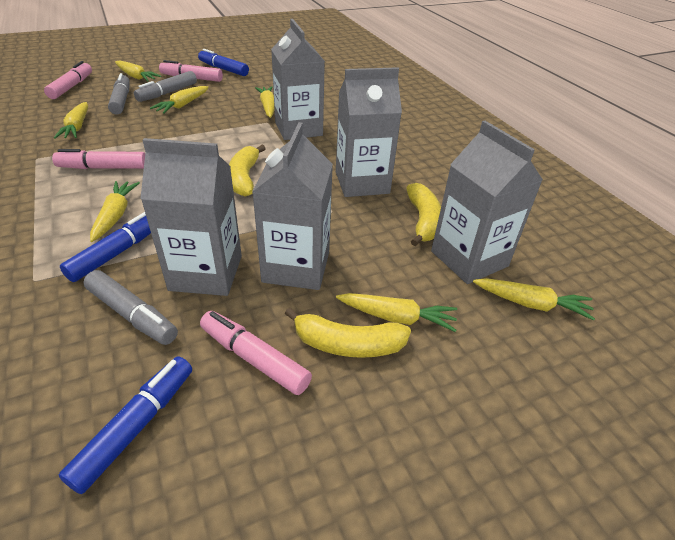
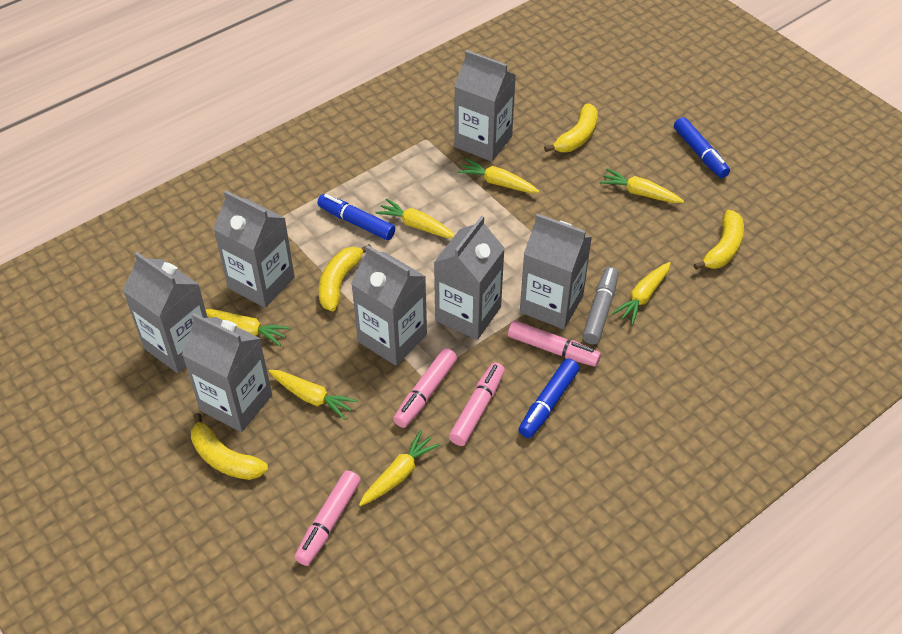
grey carton: [140,138,242,296] [252,122,333,290] [271,19,325,140] [336,67,402,197] [431,121,543,284] = 5 -> [123,252,208,373] [182,313,272,432] [213,190,295,308] [351,245,427,366] [434,216,505,340] [454,50,516,162] [520,214,592,329] = 7
grey marker: [84,270,178,345] [108,73,130,115] [134,71,197,102] = 3 -> [582,267,618,344] = 1
yellow banana: [229,145,266,197] [285,307,411,358] [406,183,441,246] = 3 -> [191,413,268,480] [319,244,371,311] [544,103,598,152] [694,210,744,270] = 4

